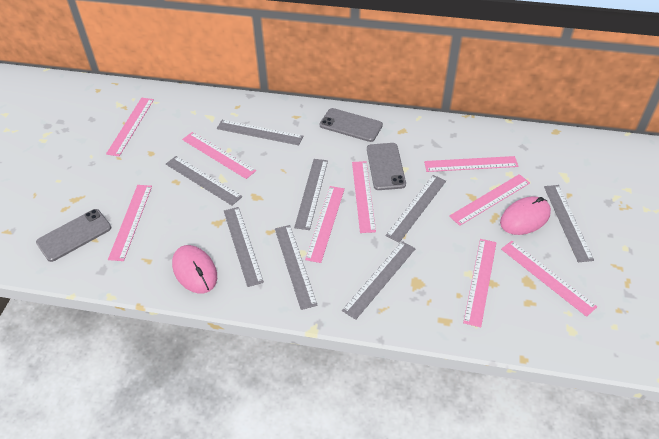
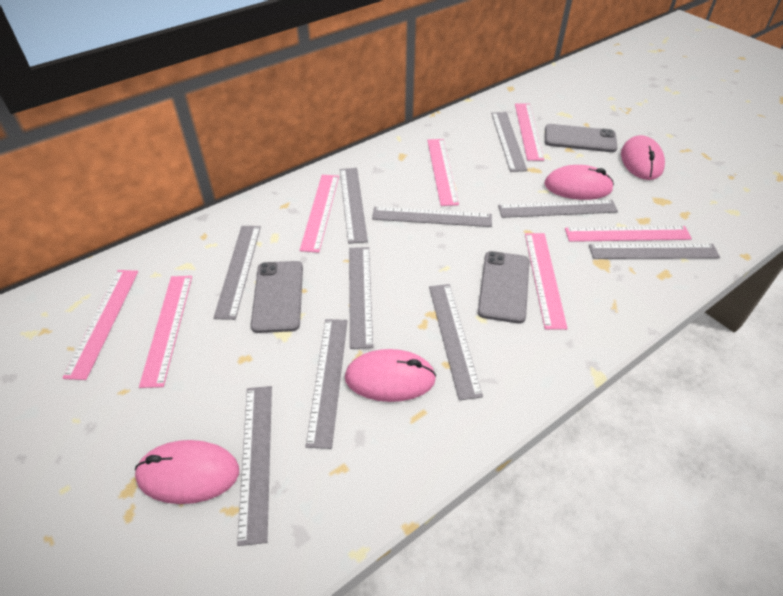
grey ruler: [166,156,242,205] [217,120,303,145] [224,207,264,287] [275,225,318,310] [294,159,328,230] [342,241,416,320] [385,175,446,243] [544,185,594,262] = 8 -> [213,226,261,320] [237,386,272,546] [306,319,348,449] [340,168,368,244] [349,247,373,349] [372,207,492,227] [429,284,483,400] [491,112,527,172] [498,200,618,218] [589,244,720,259] = 10
pink mouse: [172,245,217,293] [500,196,551,235] = 2 -> [135,440,239,504] [345,349,436,402] [544,165,614,200] [621,135,665,180] = 4
pink ruler: [106,98,154,156] [108,185,152,261] [182,132,256,179] [305,186,345,263] [352,161,376,233] [424,156,518,172] [449,174,530,226] [463,239,497,328] [501,241,597,317] = 9 -> [63,270,138,380] [139,276,192,388] [300,175,339,253] [427,139,459,206] [515,103,544,161] [525,233,568,330] [565,226,692,242] = 7

